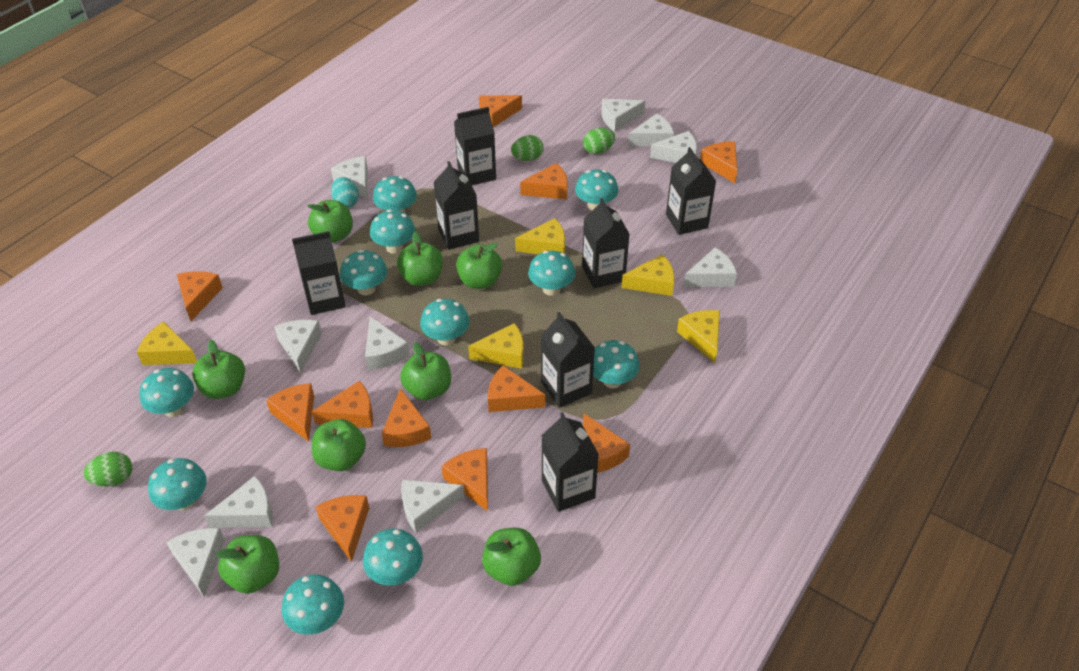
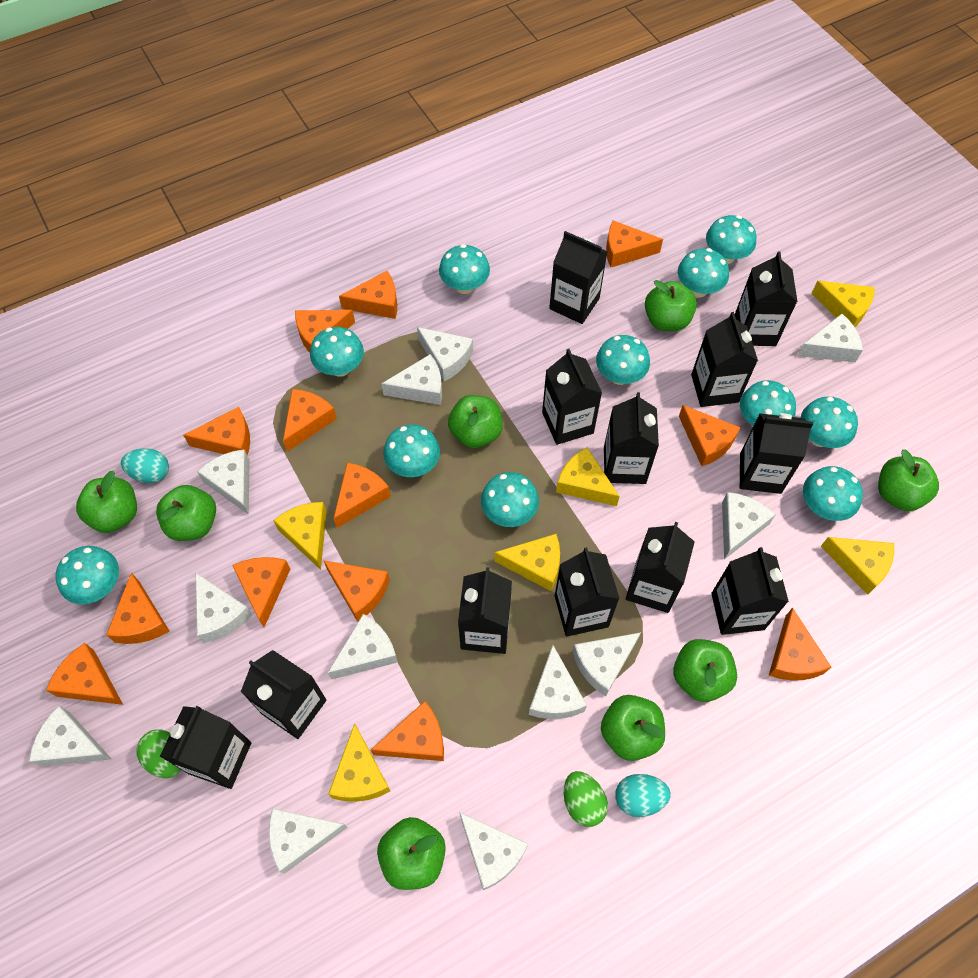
black carton: [292,231,346,315] [434,161,479,250] [454,107,496,185] [541,312,595,408] [542,412,599,512] [582,198,630,288] [666,147,716,235] = 7 -> [160,706,251,789] [241,650,326,739] [458,567,512,654] [542,349,602,445] [549,231,608,324] [555,547,620,637] [604,392,659,484] [626,522,695,613] [691,312,758,407] [711,547,789,635] [735,251,798,346] [740,413,813,494] = 12
green egg: [84,452,132,487] [511,135,544,161] [583,128,615,154] = 3 -> [136,729,181,778] [564,771,608,827] = 2
orange cheese: [177,271,223,321] [266,383,314,442] [312,381,373,428] [316,495,369,562] [382,388,431,447] [441,448,488,511] [479,95,522,127] [488,365,545,412] [520,163,568,199] [583,413,630,473] [700,142,737,183] = 11 -> [46,643,123,705] [106,573,170,644] [183,407,250,455] [232,557,290,627] [283,389,337,452] [295,310,355,353] [323,560,390,622] [333,462,391,528] [339,271,397,319] [371,701,444,761] [606,220,663,267] [679,405,741,466] [769,608,831,681] = 13
turquoise egg: [331,177,359,208] = 1 -> [121,448,169,483] [615,774,671,817] = 2
white cheese: [166,528,225,597] [204,476,273,528] [274,320,322,373] [331,156,368,199] [365,316,409,370] [401,479,465,533] [601,99,645,132] [628,113,674,146] [650,131,697,163] [683,247,737,287] = 10 -> [29,706,111,767] [196,573,252,643] [197,449,249,515] [269,808,348,874] [328,614,398,680] [381,354,442,405] [417,327,473,381] [459,812,528,890] [529,645,587,719] [572,632,641,696] [722,492,776,560] [798,314,863,362] = 12
yellow cheese: [137,321,197,365] [468,323,524,369] [515,218,565,254] [622,254,675,296] [677,310,720,363] = 5 -> [273,502,327,570] [328,723,390,802] [494,534,560,591] [556,447,620,506] [811,281,875,327] [821,537,894,595] = 6

